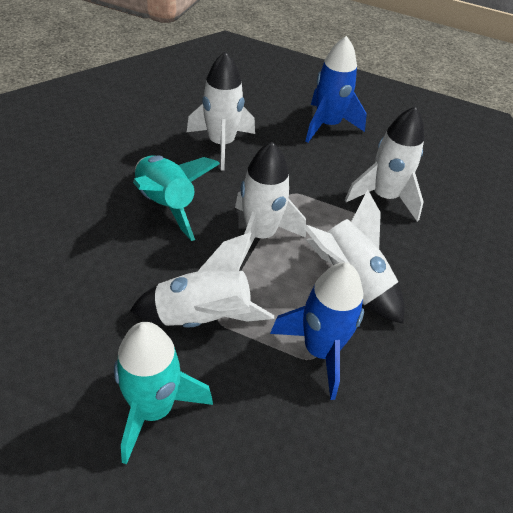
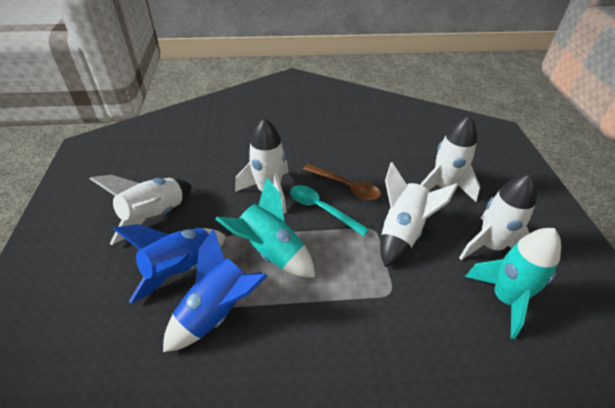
brown spoon: none = 0 -> [303,164,381,200] = 1
turquoise spoon: none = 0 -> [290,185,369,236] = 1

